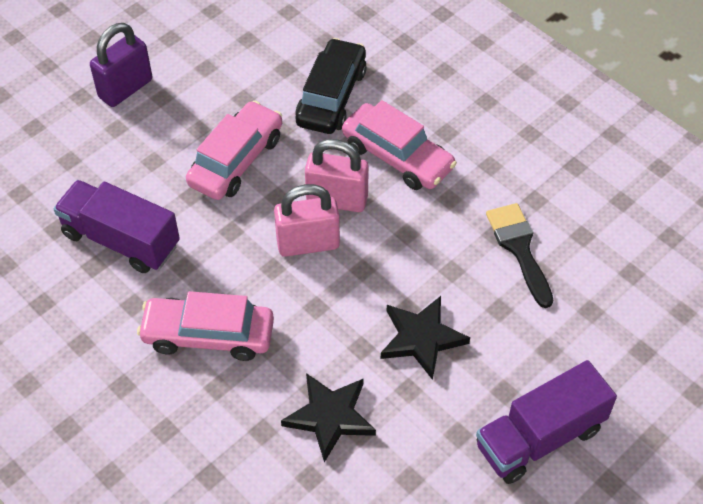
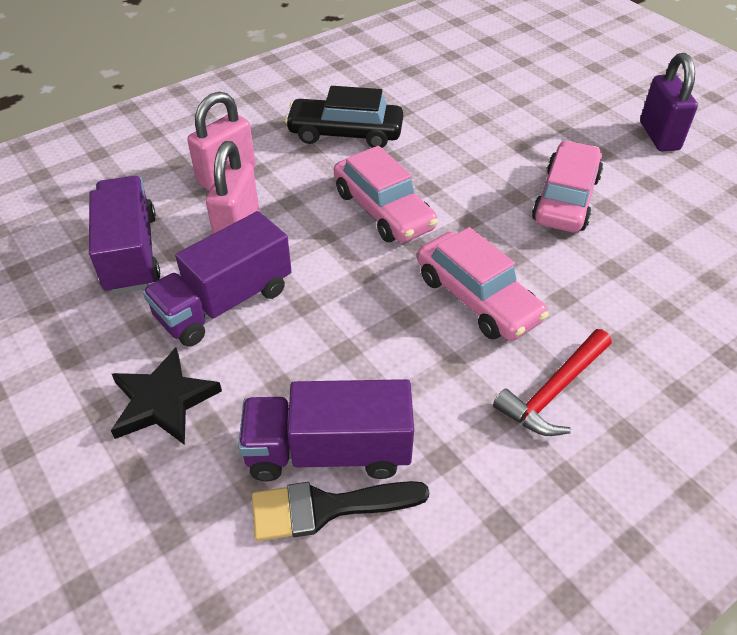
black star: [281,373,376,462] [381,296,470,380] = 2 -> [111,347,222,445] = 1
purple truck: [53,180,180,273] [476,360,617,484] = 2 -> [89,176,160,295] [142,211,292,347] [238,379,414,481] = 3
red hammer: none = 0 -> [493,329,612,436] = 1

